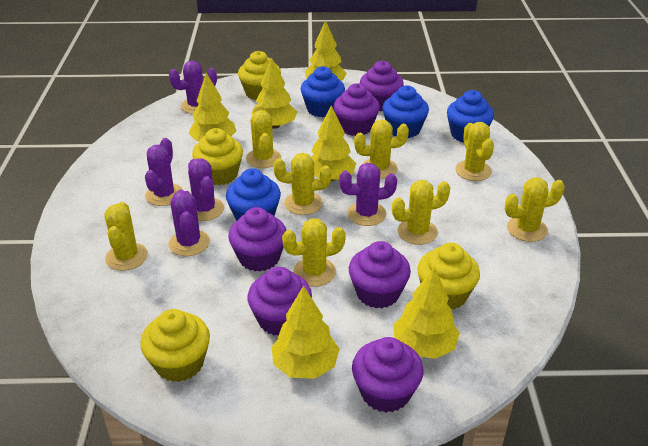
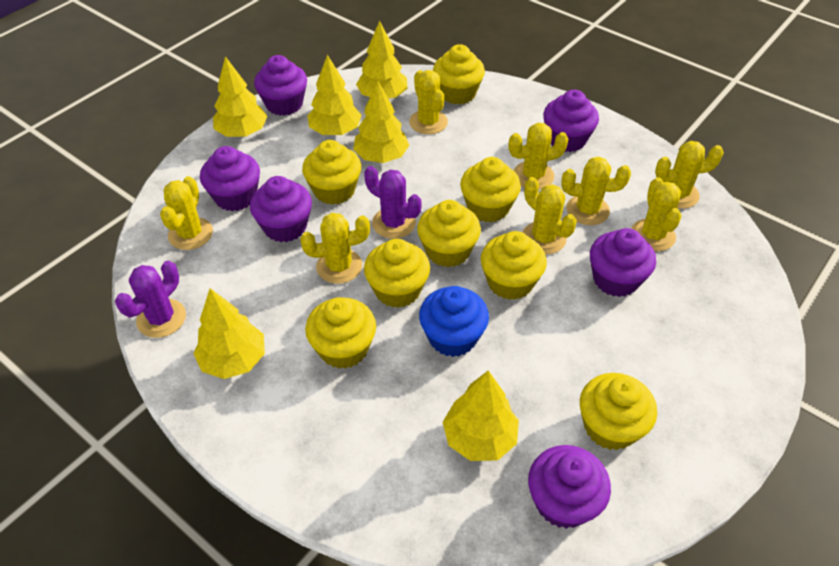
blue cupcake: [226,168,281,221] [301,66,345,117] [382,85,429,138] [447,90,494,142] = 4 -> [419,286,489,357] = 1
purple cactus: [145,138,183,206] [168,190,210,256] [169,61,217,114] [188,159,224,221] [339,163,397,226] = 5 -> [115,261,186,338] [364,166,421,239] = 2
yellow cupcake: [140,309,210,382] [192,128,243,185] [238,51,281,100] [417,243,480,309] = 4 -> [302,140,361,205] [305,297,376,369] [364,239,430,308] [417,200,481,267] [433,44,485,104] [460,157,521,222] [481,231,547,300] [580,373,657,450] = 8

